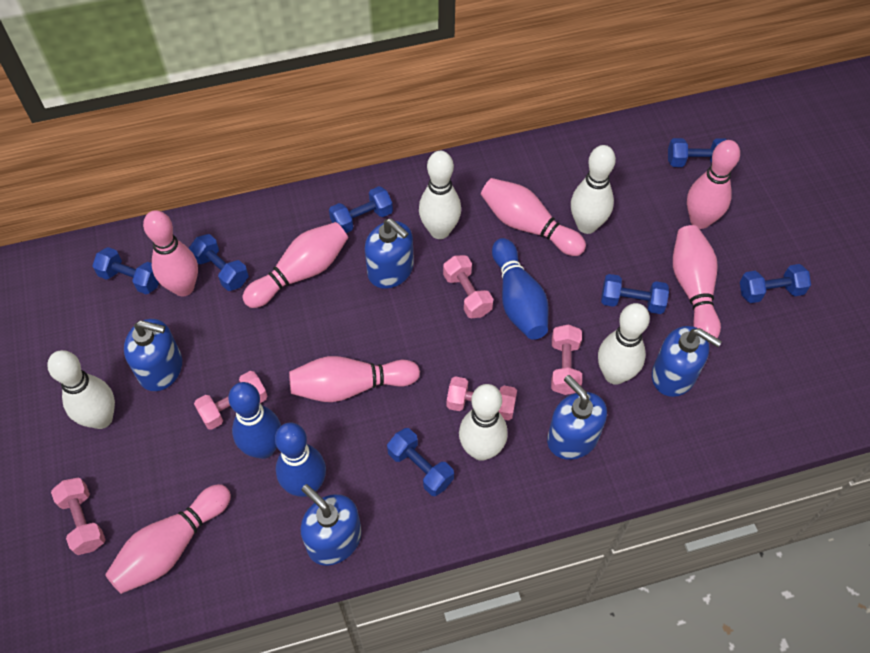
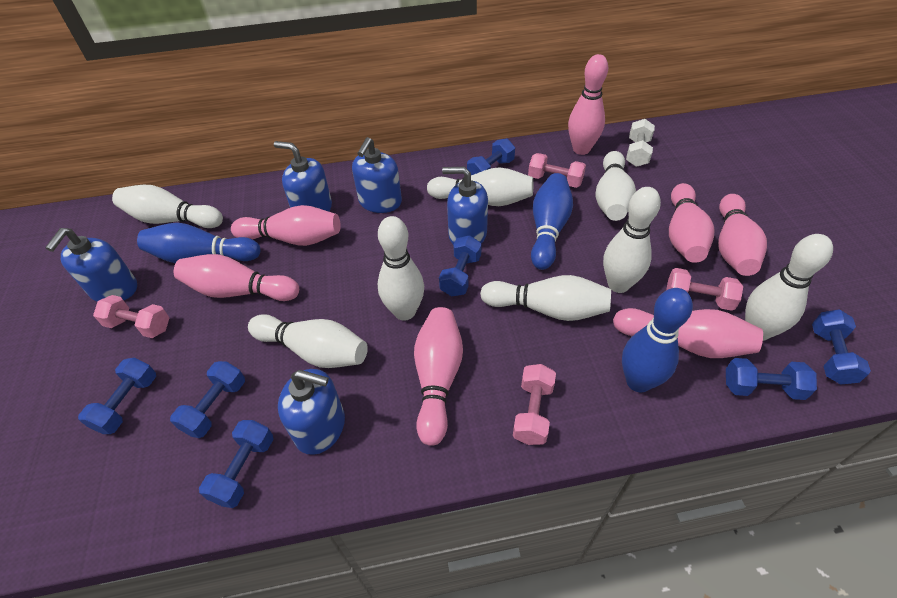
pink dumbbell: [51,478,106,555] [194,371,268,430] [443,255,493,318] [447,376,517,421] [551,324,582,395] = 5 -> [93,295,169,338] [513,364,556,445] [528,153,586,188] [666,268,743,311] = 4
white bowling pin: [47,350,115,429] [419,151,461,239] [459,384,508,461] [571,145,616,234] [598,303,650,385] = 5 -> [112,185,223,228] [248,314,368,368] [378,216,424,321] [427,167,533,206] [480,275,611,321] [595,151,636,221] [603,187,661,293] [745,234,833,341] = 8
white dumbbell: none = 0 -> [626,119,655,167] = 1

